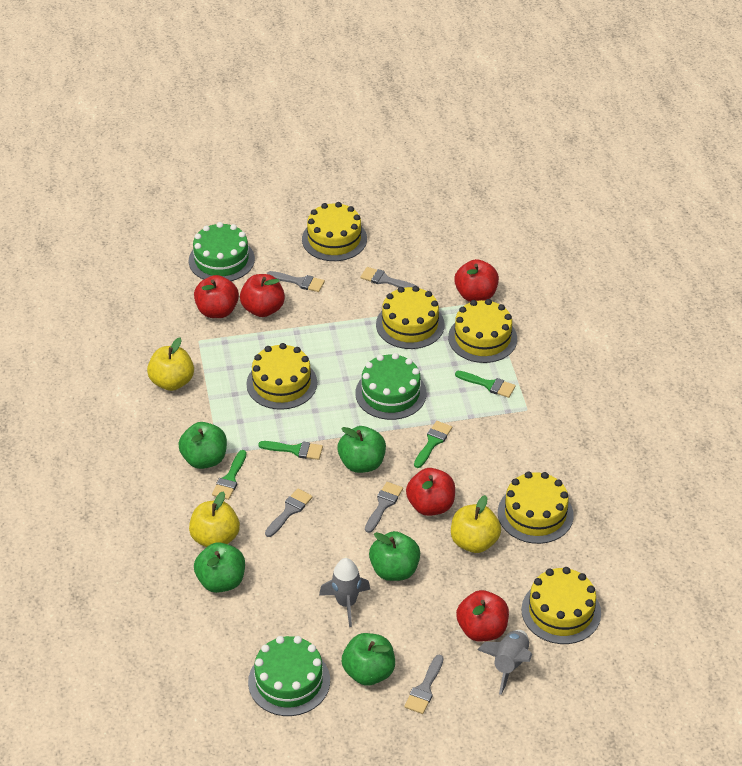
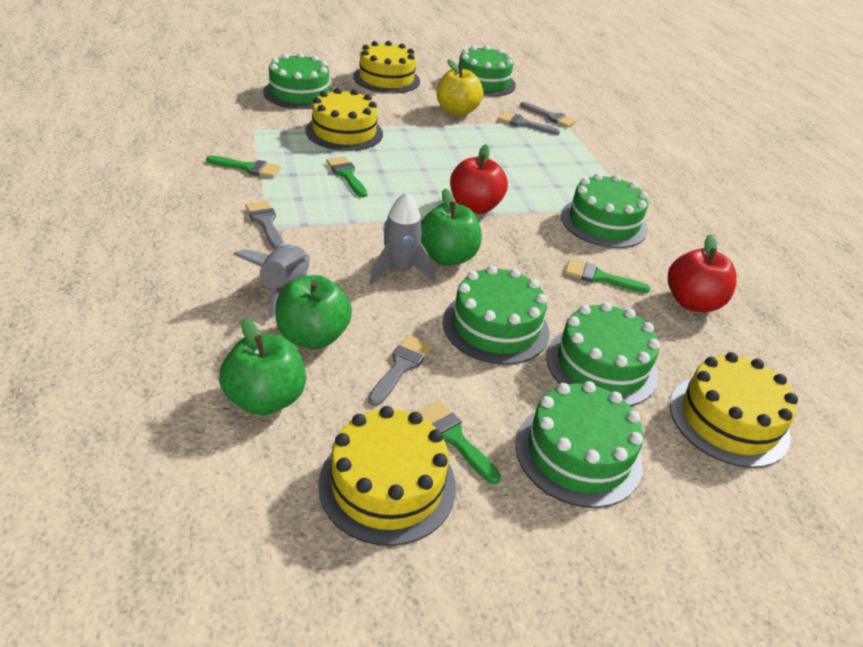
green apple: [178,422,227,469] [194,542,245,593] [337,426,386,473] [342,633,395,686] [369,531,420,581] = 5 -> [219,318,306,416] [275,275,352,349] [421,189,482,266] = 3
green cake: [189,222,255,281] [248,636,330,716] [355,353,426,420] = 3 -> [263,52,334,109] [443,265,549,365] [458,45,516,97] [515,381,644,508] [546,302,660,406] [561,173,648,248] = 6
grey brush: [265,489,313,537] [267,271,325,292] [360,267,416,288] [365,482,403,533] [404,655,443,714] = 5 -> [246,201,283,250] [368,335,432,406] [498,112,560,135] [520,102,577,127] = 4
red apple: [194,275,239,318] [240,274,285,317] [406,468,455,516] [454,259,499,302] [456,590,509,641] = 5 -> [450,144,508,214] [668,234,737,312] = 2
yellow apple: [147,338,194,391] [189,491,240,547] [451,495,501,553] = 3 -> [437,59,483,116] = 1
yellow cake: [246,343,317,410] [302,202,367,261] [376,286,445,349] [448,299,517,363] [498,472,574,544] [521,567,601,644] = 6 -> [305,88,383,151] [318,406,456,546] [353,41,420,93] [670,352,798,468] = 4

